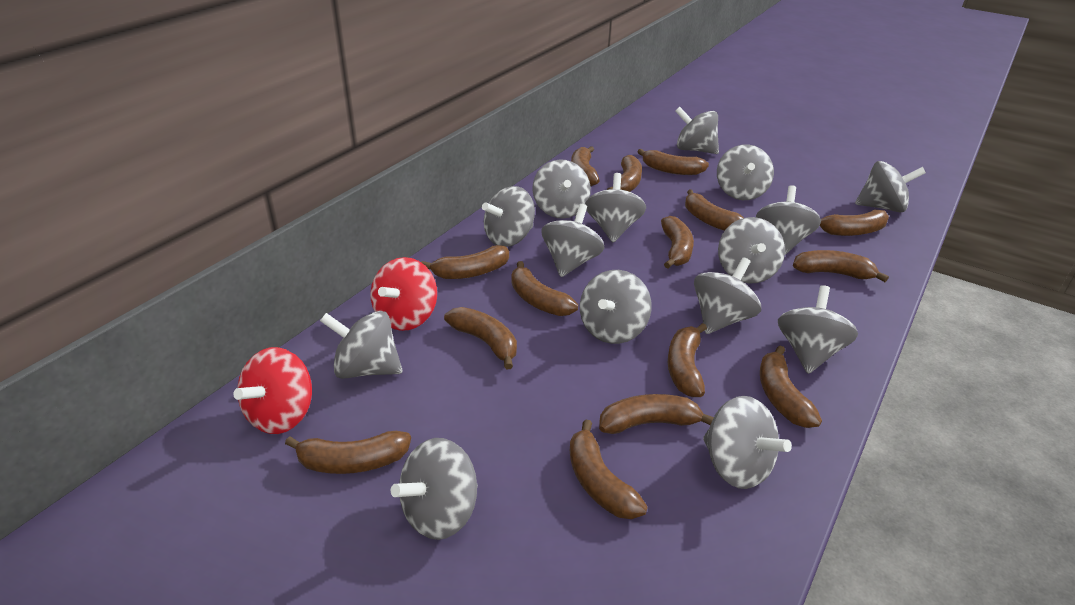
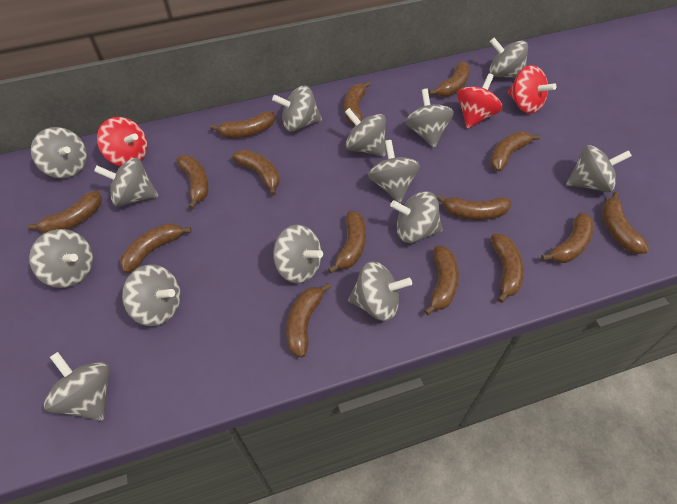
grey spinning top: [320,311,402,379] [391,438,478,540] [482,186,535,247] [532,159,591,219] [542,204,604,277] [580,270,652,344] [585,173,646,242] [675,107,719,154] [694,257,761,334] [703,396,792,489] [717,144,774,200] [718,217,785,284] [756,185,821,255] [778,285,858,374] [855,161,926,212] = 15 -> [29,229,93,288] [31,127,87,179] [44,352,110,421] [94,158,158,207] [122,264,181,326] [272,86,322,132] [273,225,323,283] [345,108,386,157] [348,261,412,321] [368,140,420,203] [390,191,443,243] [405,89,454,148] [489,38,528,78] [566,145,632,192] = 14
red spinning top: [233,347,312,434] [370,257,437,331] = 2 -> [97,117,147,166] [457,73,502,129] [508,65,557,114] = 3

